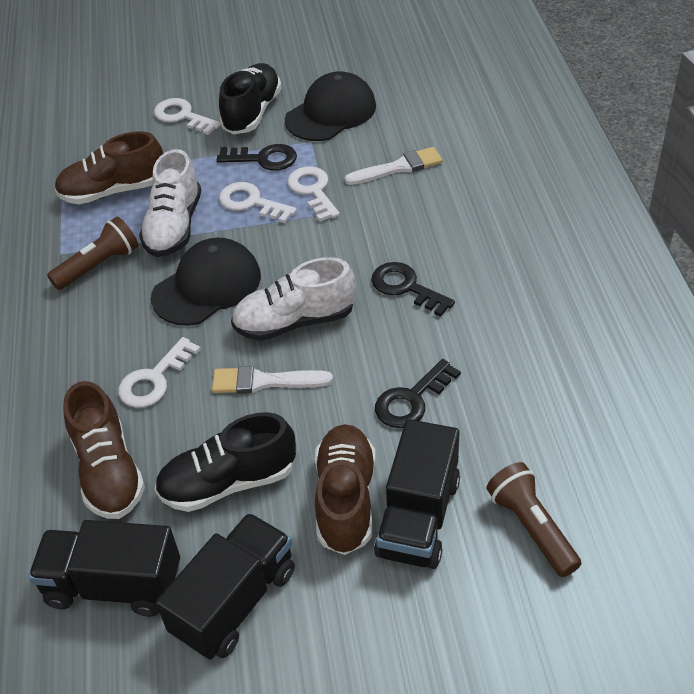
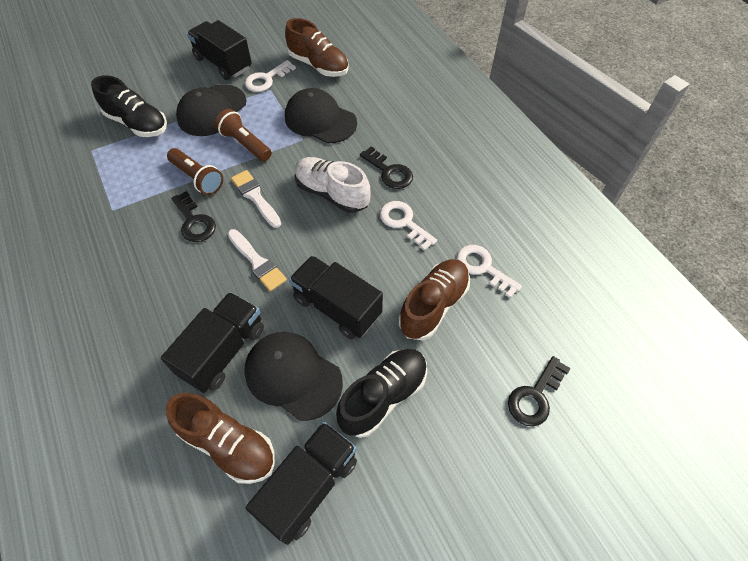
black cap: [151,237,261,326] [285,71,376,141] = 2 -> [176,84,247,136] [244,332,343,421] [285,88,357,143] = 3
black truck: [28,520,180,617] [156,513,295,660] [374,419,460,569] = 3 -> [161,292,264,393] [187,20,252,80] [246,422,357,545] [289,255,383,339] = 4
white key: [118,337,201,408] [154,98,221,135] [219,182,297,223] [287,166,340,221] = 4 -> [245,60,296,92] [380,201,437,251] [457,245,522,298] = 3
white shoe: [139,149,201,257] [231,257,356,341] = 2 -> [295,157,371,213] = 1

